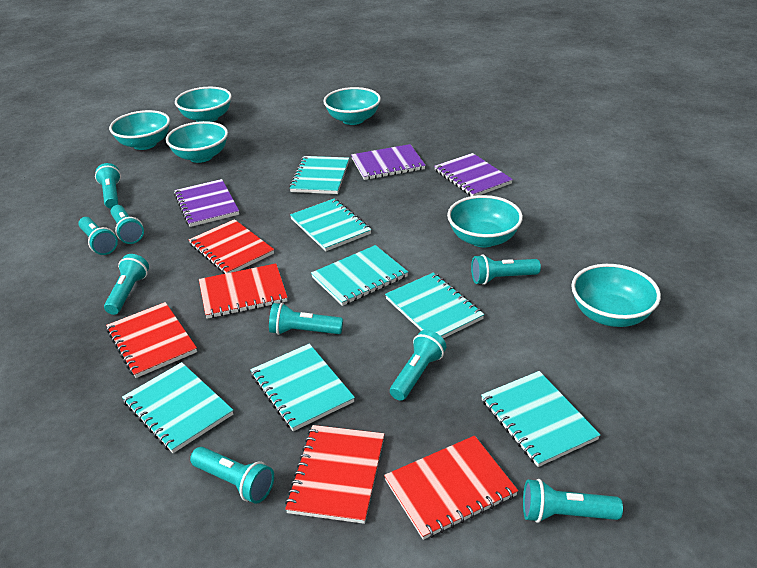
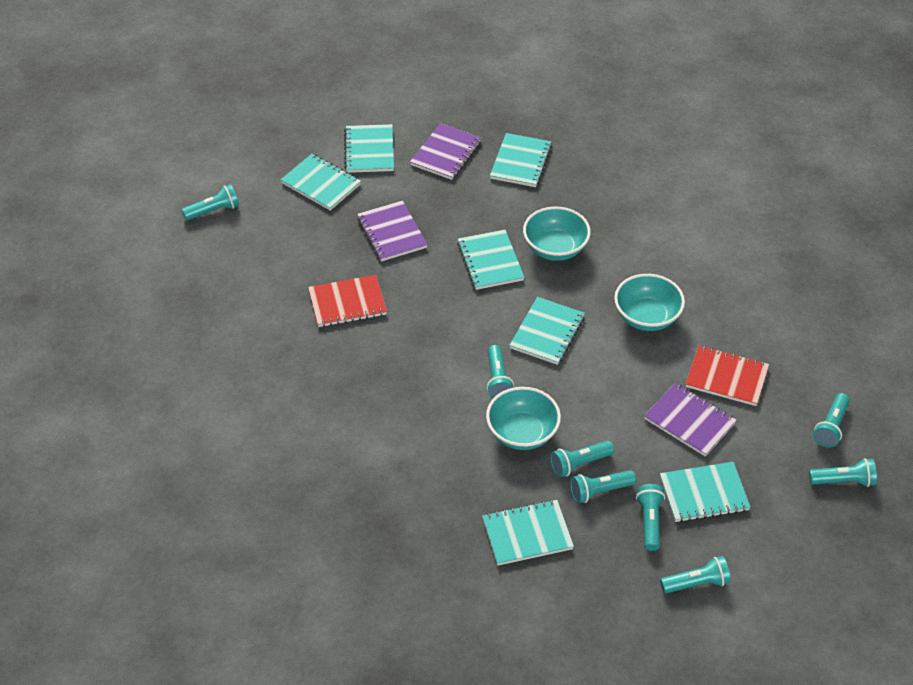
red notebook: [106,302,197,378] [189,219,274,274] [199,263,288,319] [285,425,384,524] [384,436,518,540] = 5 -> [308,275,387,327] [686,345,769,406] = 2
turquoise bowl: [109,110,170,150] [166,121,228,163] [175,87,232,122] [323,87,381,125] [447,195,523,247] [571,264,661,327] = 6 -> [486,387,561,450] [523,207,591,261] [614,274,685,331] = 3
turquoise flashlight: [78,217,118,255] [95,163,121,208] [104,254,149,315] [111,205,144,244] [190,447,274,504] [269,303,343,335] [390,330,447,401] [471,255,541,285] [523,479,623,523] = 9 -> [182,184,239,220] [487,345,514,398] [550,441,614,477] [570,470,636,503] [636,484,665,551] [660,556,731,594] [809,458,877,487] [813,393,850,447] = 8

